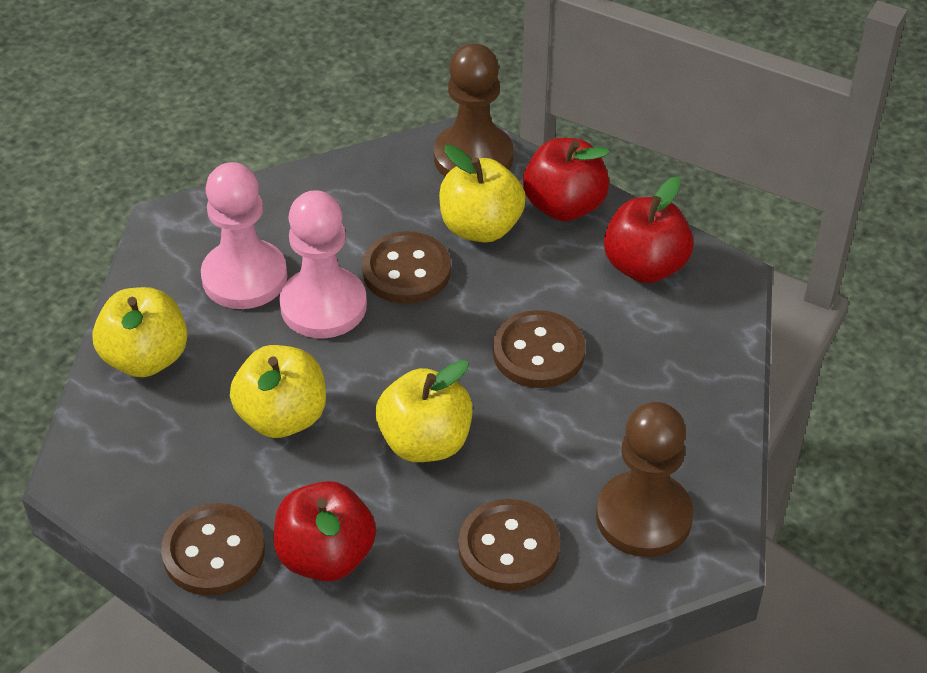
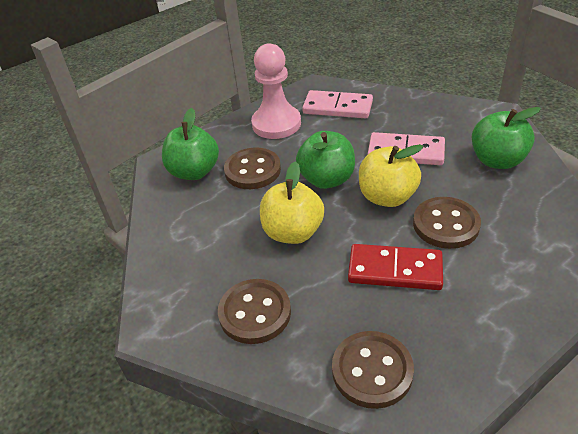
brown pawn: [434,43,513,176] [596,402,693,557] = 2 -> none = 0
green apple: none = 0 -> [162,108,219,180] [296,131,355,189] [472,107,541,169] = 3
pink domino: none = 0 -> [302,90,373,118] [368,132,445,165] = 2
pink pawn: [201,162,287,309] [279,190,367,338] = 2 -> [251,43,301,139] = 1
red apple: [273,481,376,582] [523,138,610,221] [604,177,693,283] = 3 -> none = 0
red domino: none = 0 -> [348,244,443,290] = 1
yellow apple: [92,287,188,377] [230,345,326,438] [376,360,473,462] [439,145,526,243] = 4 -> [260,161,324,244] [359,144,424,207] = 2

